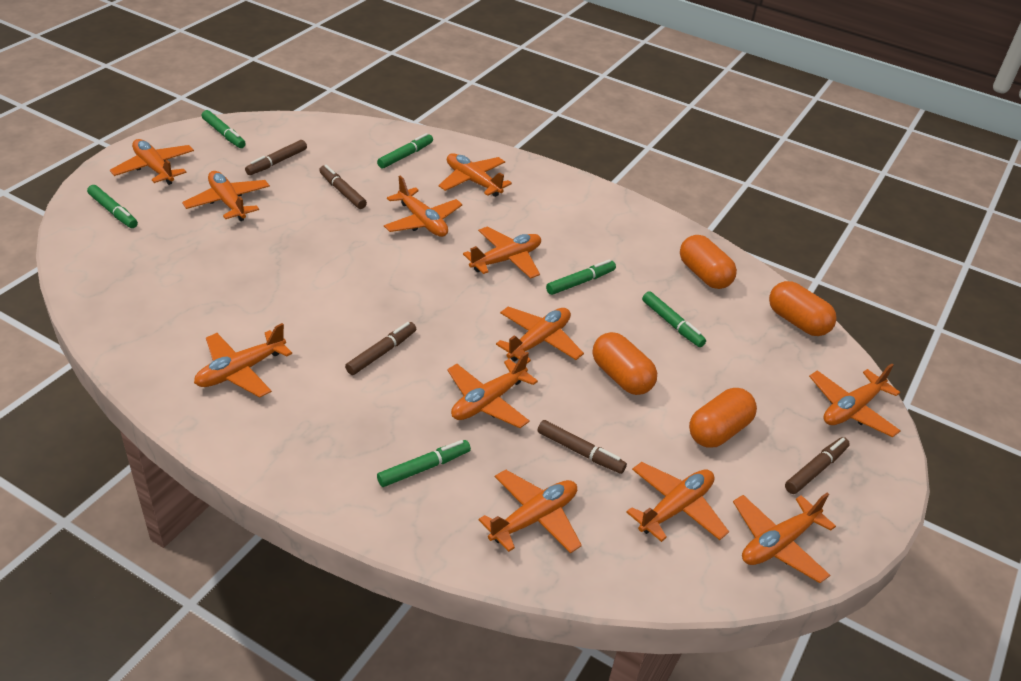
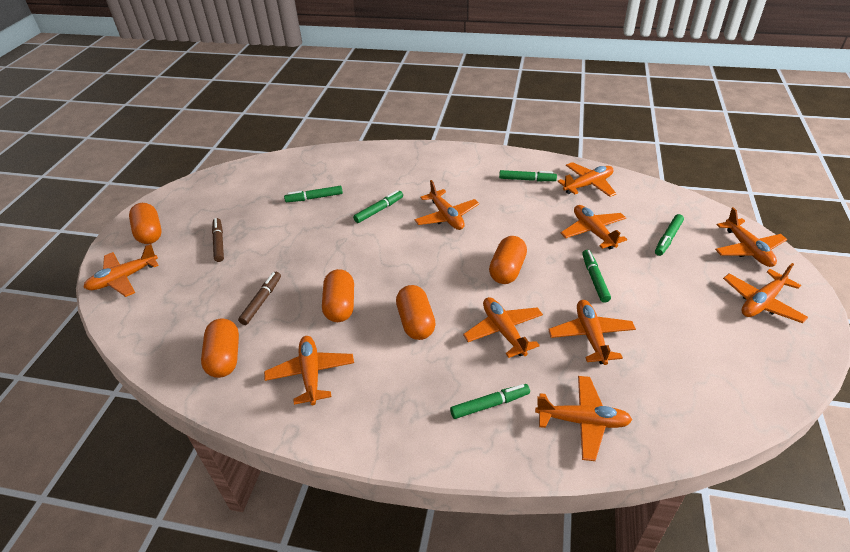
brown marker: [245,140,307,175] [319,165,367,209] [345,322,416,375] [538,420,627,474] [785,437,850,494] = 5 -> [212,218,224,262] [238,272,281,325] = 2
orange capsule: [593,332,657,395] [680,235,737,289] [689,388,757,448] [769,281,837,336] = 4 -> [129,203,162,244] [201,319,239,378] [322,269,354,322] [396,285,436,340] [489,236,527,284] = 5
orange plane: [110,139,194,185] [182,171,270,221] [194,323,292,397] [384,176,462,237] [438,153,512,197] [447,352,538,428] [463,226,541,278] [479,469,582,553] [496,307,584,364] [626,462,729,542] [733,493,836,583] [809,363,901,437] = 12 -> [83,244,159,297] [264,336,354,405] [414,180,479,230] [463,297,543,358] [535,376,632,461] [548,300,636,365] [558,162,617,197] [561,205,627,249] [715,207,787,267] [723,263,808,323] = 10

